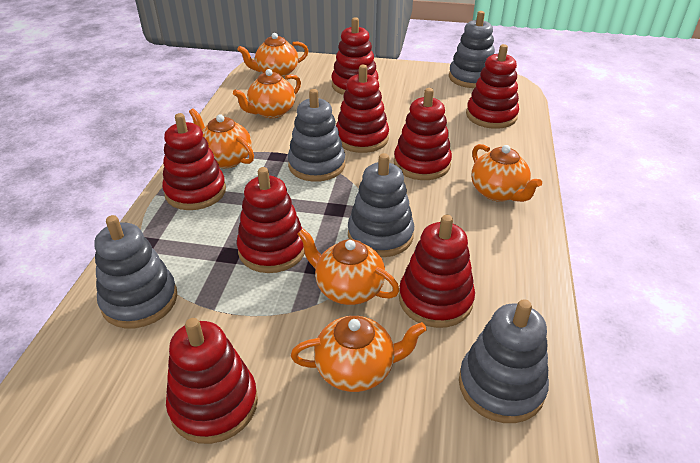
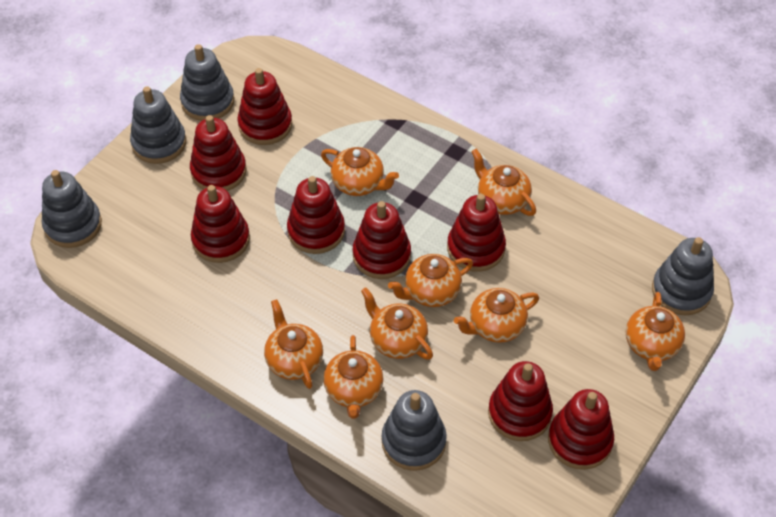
orange teapot: [189,108,254,168] [233,69,301,118] [237,33,308,77] [291,316,427,392] [297,229,400,305] [471,144,542,202] = 6 -> [264,299,323,389] [321,147,399,196] [323,335,383,419] [361,287,433,360] [388,254,473,307] [454,288,539,343] [471,149,536,216] [626,292,685,371] = 8

